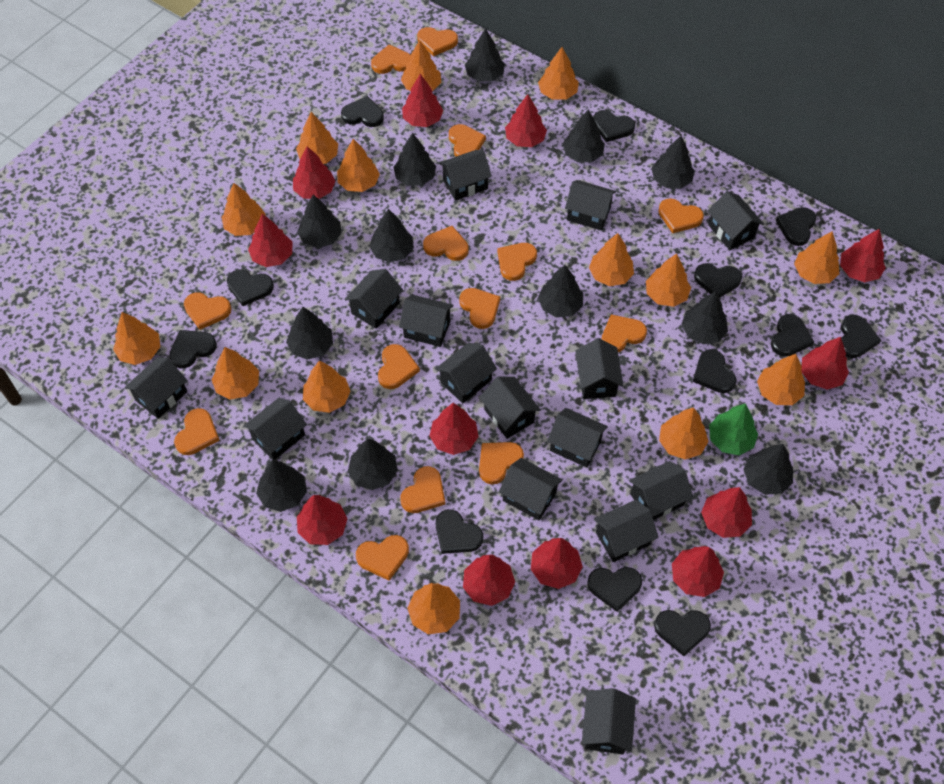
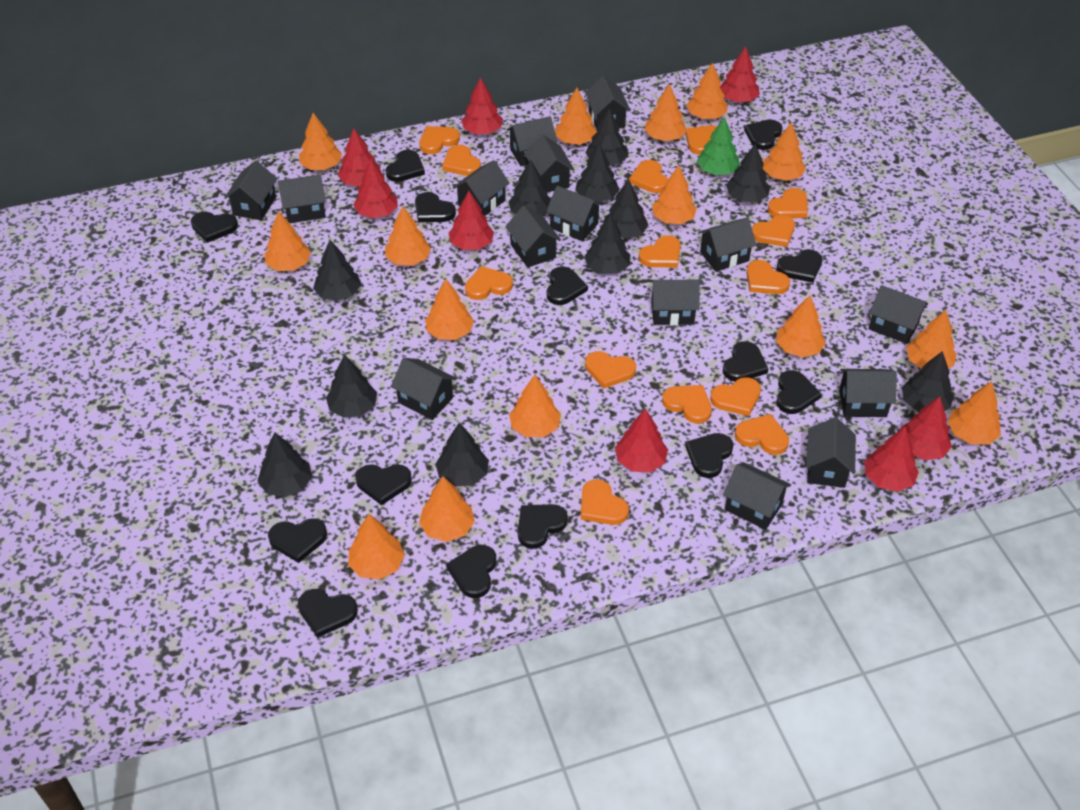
black heart: [169,330,217,368] [227,270,274,306] [341,96,384,127] [436,509,483,554] [587,567,642,612] [593,110,635,142] [654,610,711,656] [693,349,737,393] [694,263,742,298] [771,314,814,357] [776,207,816,246] [841,315,881,358] = 12 -> [191,212,238,243] [268,518,327,563] [298,589,358,638] [355,464,412,505] [386,150,425,182] [415,192,456,222] [446,545,496,598] [518,504,568,549] [547,267,588,305] [685,433,733,478] [723,341,768,381] [744,120,783,150] [776,370,822,414] [777,249,822,283] = 14
black tree: [256,460,307,512] [286,307,333,360] [297,194,341,248] [348,438,398,490] [369,209,414,262] [393,133,436,186] [465,28,505,82] [538,265,583,317] [563,109,605,162] [651,136,695,189] [681,291,728,344] [743,444,793,495] = 12 -> [258,432,312,497] [313,240,361,301] [326,354,377,418] [435,422,489,487] [509,159,551,216] [575,144,619,202] [584,214,630,274] [586,108,628,165] [604,179,648,239] [726,144,770,202] [902,351,954,412] = 11
orange tree: [113,312,160,365] [211,347,259,400] [221,183,266,236] [296,112,338,164] [303,360,351,413] [337,139,380,192] [401,40,441,91] [407,583,460,634] [538,47,579,100] [589,233,634,286] [646,254,691,307] [659,407,709,459] [757,354,805,405] [794,231,839,284] = 14 -> [264,211,311,271] [299,113,342,170] [348,514,405,580] [385,206,431,266] [419,476,475,542] [426,279,474,340] [509,375,561,437] [555,88,597,145] [644,84,687,141] [652,165,697,224] [687,62,727,119] [763,122,806,181] [776,295,826,357] [906,310,957,369] [948,381,1001,444] = 15
red tree: [248,214,293,267] [293,146,336,199] [297,495,348,545] [402,74,443,127] [430,403,479,455] [463,554,515,606] [505,94,547,147] [531,538,583,589] [672,546,724,597] [701,487,752,538] [801,337,849,390] [840,229,886,282] = 12 -> [338,129,381,187] [353,159,398,218] [448,191,494,250] [461,77,503,134] [615,409,668,472] [720,46,760,102] [865,427,919,492] [900,396,952,460] = 8

